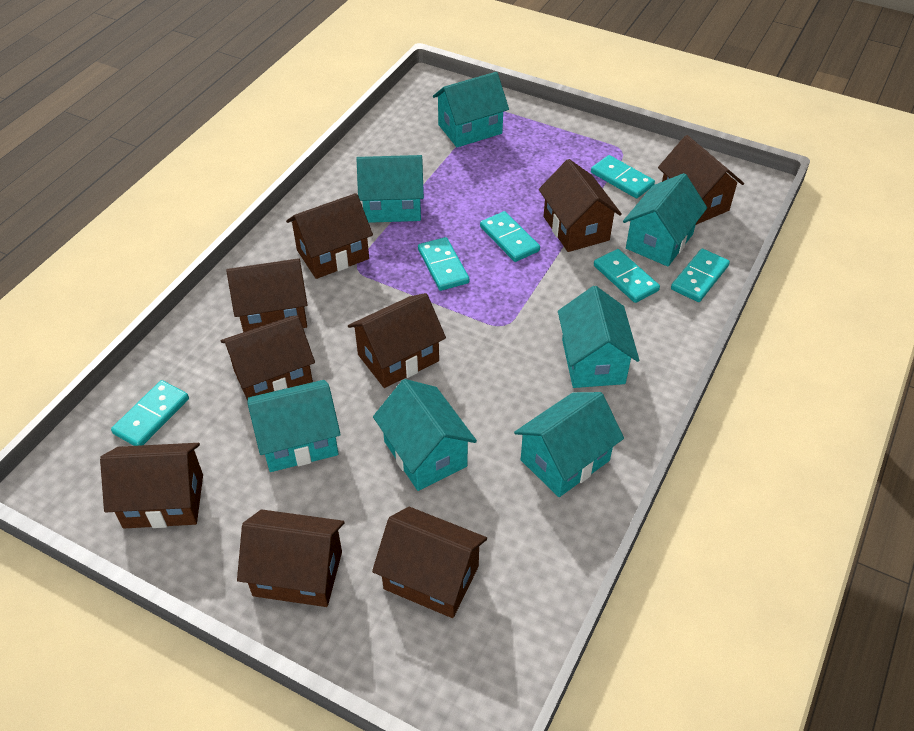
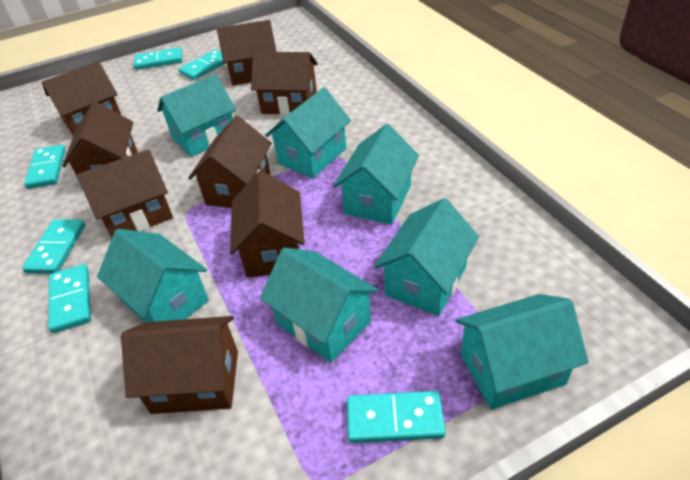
brown house: [100,443,203,528] [221,315,315,401] [226,258,307,332] [237,509,344,607] [286,193,373,279] [348,293,446,388] [372,507,487,618] [539,159,622,252] [658,135,744,225] = 9 -> [42,61,121,136] [62,102,138,176] [77,150,173,238] [121,316,238,414] [188,116,272,208] [217,20,276,86] [230,171,305,278] [251,52,318,115] = 8

